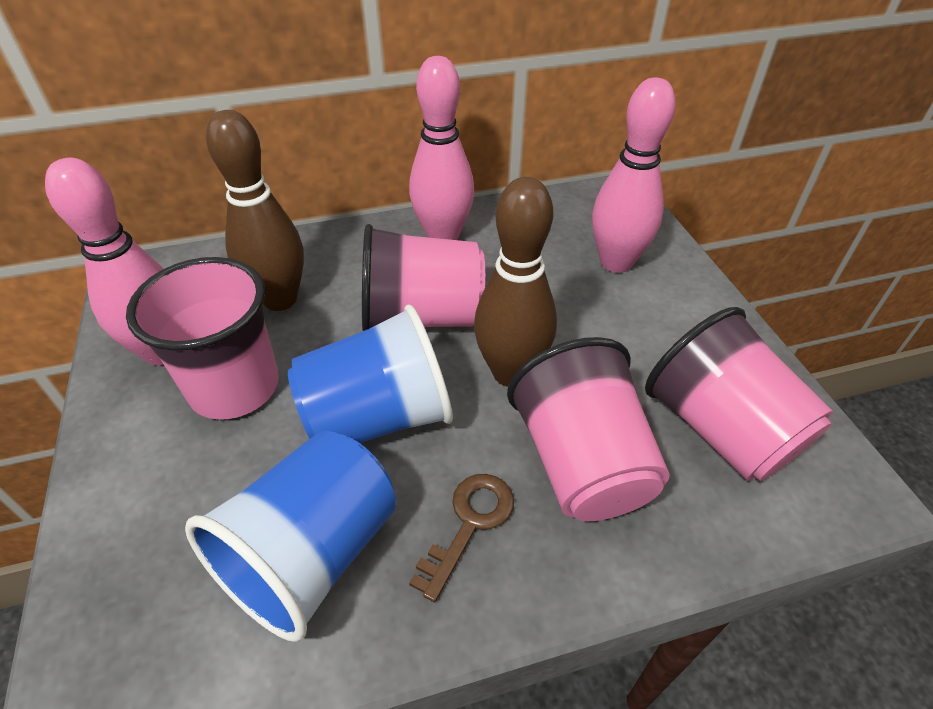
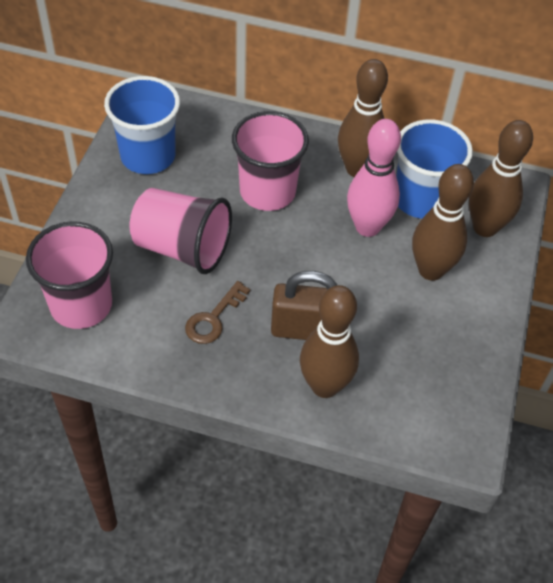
brown bowling pin: [206,110,304,311] [474,177,557,387] = 2 -> [300,285,359,398] [338,59,388,177] [412,164,474,281] [469,120,533,237] = 4
brown padlock: none = 0 -> [271,271,337,340] = 1
pink bowling pin: [45,158,164,366] [409,56,474,240] [592,78,676,273] = 3 -> [347,119,401,237] = 1
pink cup: [126,257,279,420] [362,224,485,331] [507,337,670,521] [645,307,833,481] = 4 -> [26,221,113,329] [129,188,232,274] [232,111,309,211] = 3

